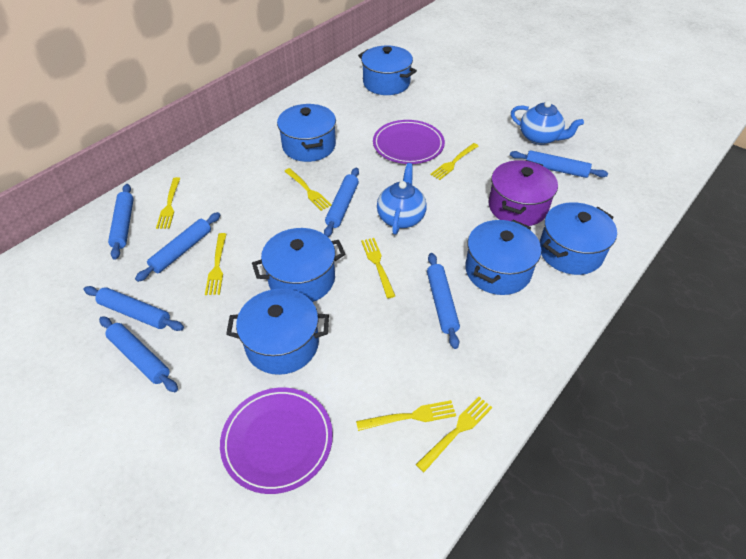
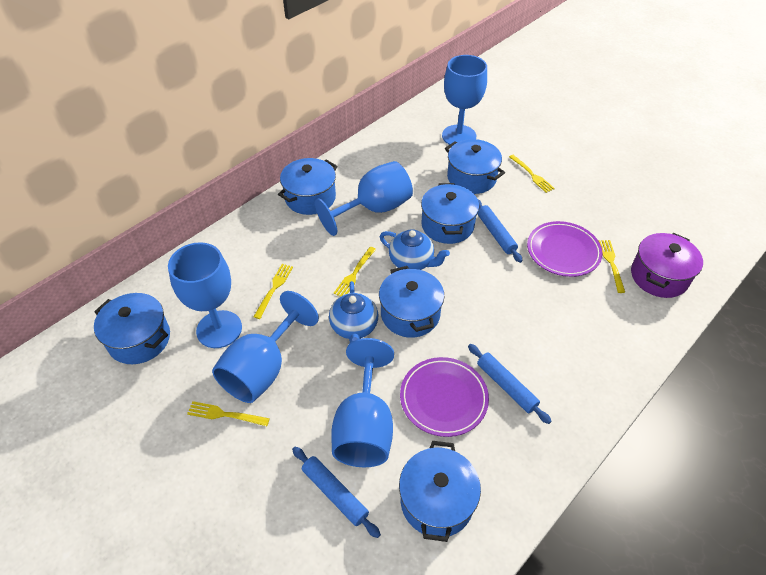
blue goblet: none = 0 -> [168,242,242,348] [212,291,319,403] [315,161,413,236] [331,338,394,467] [442,55,487,145] = 5
blue rolling pin: [84,286,184,331] [99,316,178,392] [108,184,134,260] [135,212,220,282] [324,167,359,237] [427,253,460,349] [510,150,608,178] = 7 -> [292,447,381,538] [468,344,552,424] [478,200,522,263] = 3
yellow fork: [156,177,181,229] [205,233,226,295] [284,168,332,211] [356,400,456,431] [361,238,395,298] [416,397,492,472] [430,143,478,180] = 7 -> [187,401,270,426] [253,264,293,319] [334,247,376,297] [509,155,555,193] [598,240,625,293] = 5

